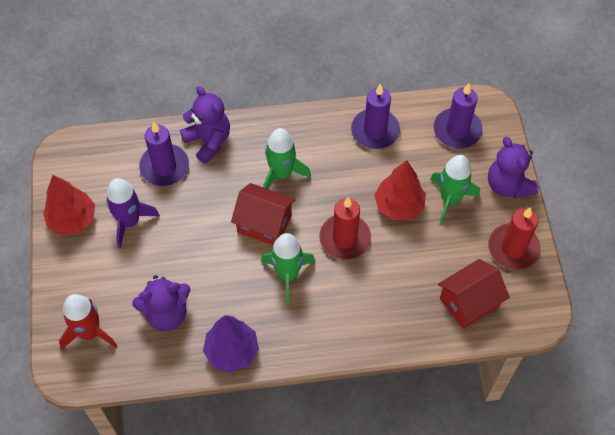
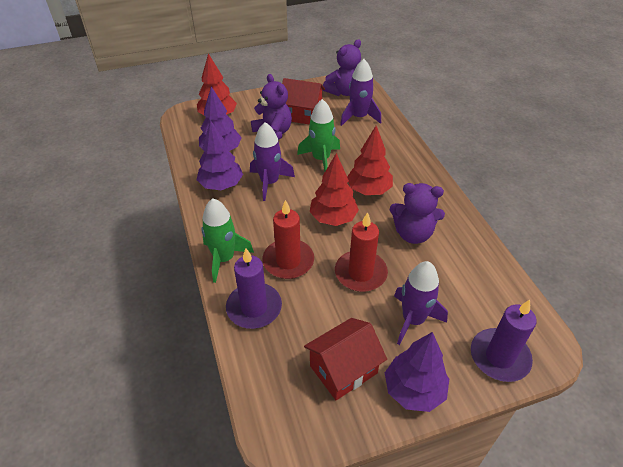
green rocket: [261,233,315,303] [263,128,311,189] [430,155,480,224] = 3 -> [201,198,254,283] [297,99,340,171] = 2
purple candle: [139,121,189,186] [351,84,400,149] [434,83,483,149] = 3 -> [226,248,282,329] [471,300,537,382] = 2
purple rocket: [106,178,160,248] = 1 -> [250,122,295,201] [340,59,381,126] [394,261,448,345] = 3
purple tree: [203,315,259,373] = 1 -> [197,120,243,190] [199,87,242,151] [385,332,449,412] = 3
red rocket: [59,294,117,350] = 1 -> none = 0
red tree: [43,175,95,236] [374,160,426,220] = 2 -> [197,53,237,115] [310,153,359,226] [347,126,393,195] = 3

